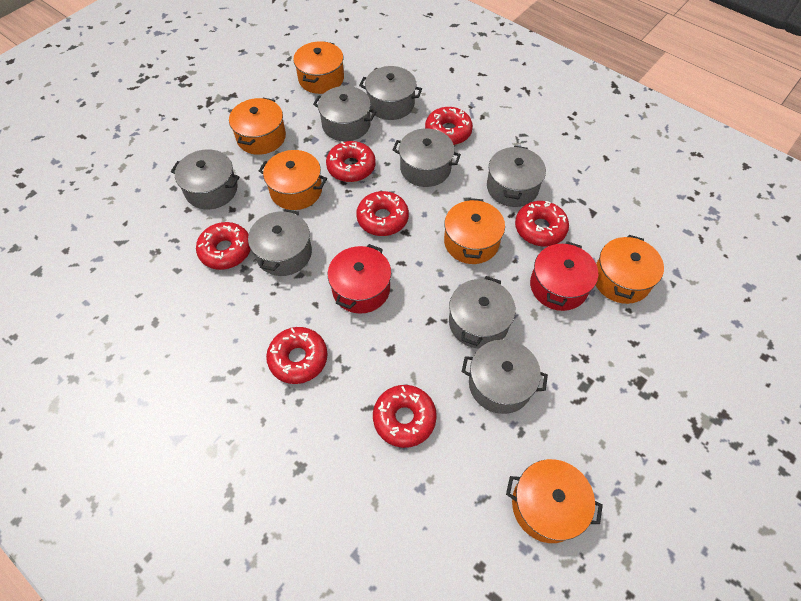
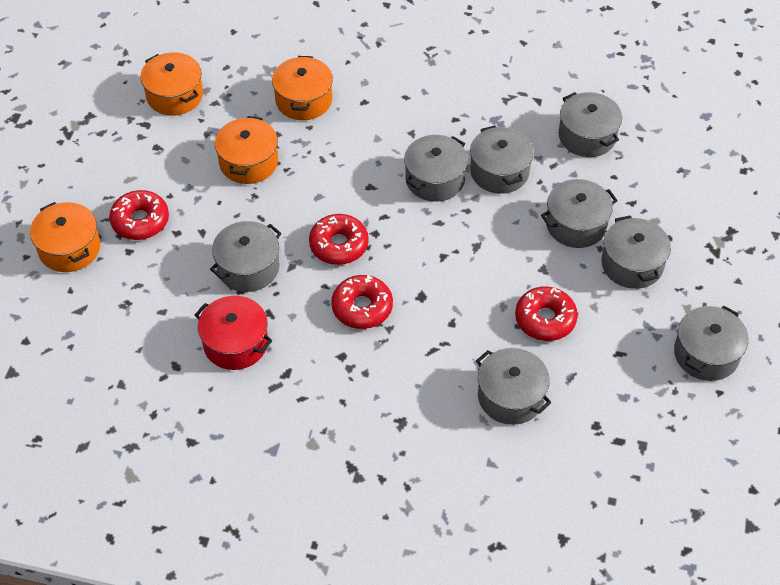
orange pot: [229,98,286,155] [259,150,327,210] [293,41,344,94] [444,198,505,264] [506,459,603,543] [596,235,664,304] = 6 -> [30,202,100,272] [141,52,203,116] [215,116,278,184] [272,56,333,120] = 4
red donut: [196,222,251,270] [266,327,328,384] [326,141,376,182] [356,191,409,236] [373,385,437,448] [425,107,473,145] [515,201,569,246] = 7 -> [109,190,169,240] [309,214,369,265] [331,275,393,329] [515,286,578,341] = 4
red pot: [328,244,391,314] [530,241,598,311] = 2 -> [195,296,273,370] = 1

